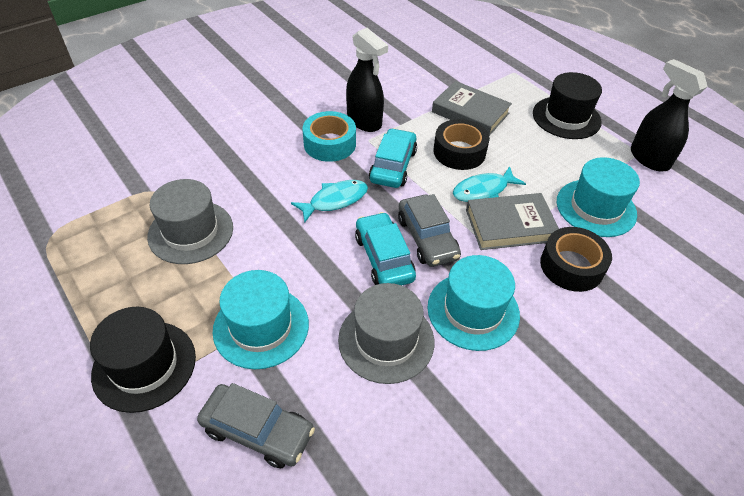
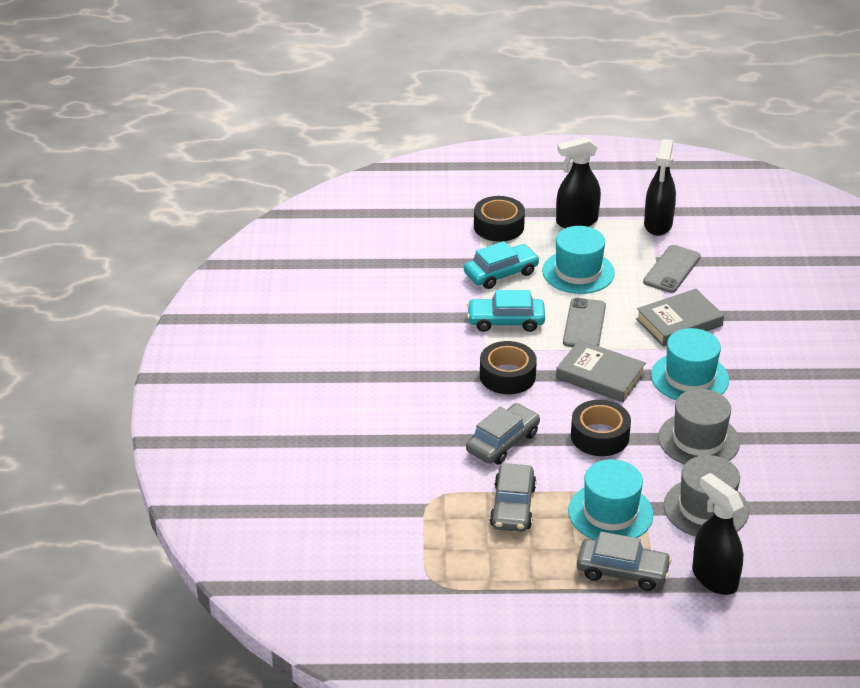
black hat: [90,307,196,413] [533,72,602,139] = 2 -> none = 0
black spray bottle: [346,28,388,132] [631,59,708,171] = 2 -> [556,137,601,228] [644,139,676,236] [692,473,744,595] = 3
black tape: [433,119,490,170] [540,227,612,292] = 2 -> [474,196,525,242] [480,341,537,394] [571,400,631,456] = 3
grey car: [197,383,315,468] [398,194,461,267] = 2 -> [466,403,540,465] [490,463,536,532] [577,532,672,591] = 3
grey phone: none = 0 -> [563,298,606,347] [643,245,701,293] = 2
turquoise fish: [291,180,368,223] [453,166,526,202] = 2 -> none = 0
turquoise tape: [302,111,356,162] = 1 -> none = 0

